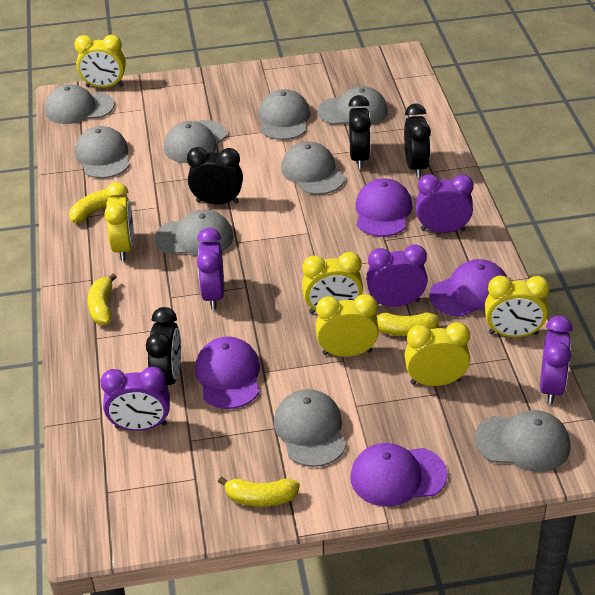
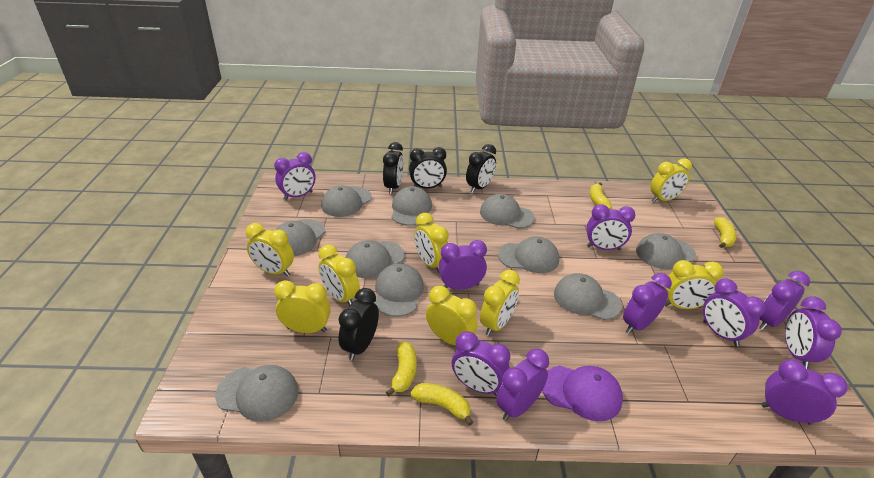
grey cap: [45,84,115,124] [75,126,130,178] [154,210,234,257] [164,120,227,163] [258,89,310,140] [274,389,346,467] [281,142,345,195] [317,86,388,126] [474,410,571,472] = 9 -> [215,365,298,422] [276,219,325,256] [321,185,372,217] [346,240,405,278] [375,263,424,317] [392,186,432,226] [480,194,535,229] [498,237,559,273] [554,273,622,320] [636,233,696,269] = 10
purple cap: [195,337,260,409] [351,443,447,507] [355,178,412,237] [429,259,508,317] = 4 -> [542,366,623,421] = 1
purple clock: [100,367,170,431] [197,228,224,310] [366,244,428,307] [416,174,474,233] [540,316,573,404] = 5 -> [274,152,316,200] [438,240,487,290] [452,331,510,396] [496,349,549,421] [586,204,635,250] [623,273,672,334] [703,278,765,346] [759,271,810,330] [761,359,848,425] [785,296,842,369] = 10
yellow clock: [74,35,126,88] [104,182,134,261] [302,252,363,314] [316,294,379,357] [404,322,470,386] [485,276,550,337] = 6 -> [246,223,294,277] [274,280,331,333] [318,244,360,306] [414,213,449,273] [426,286,478,345] [480,269,520,336] [651,158,692,202] [664,260,723,309] = 8

